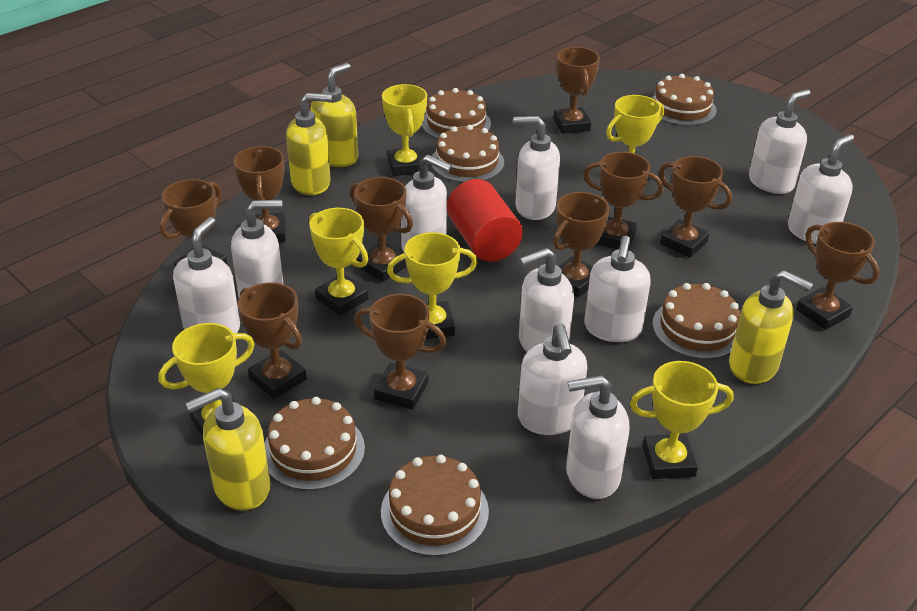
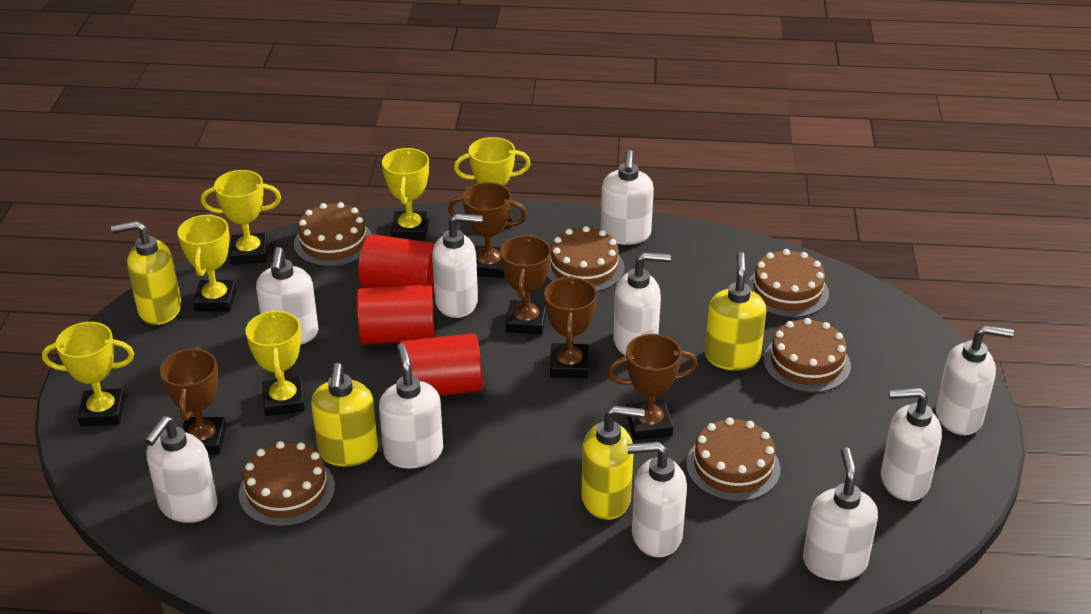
brown trophy: [160,179,228,267] [233,146,286,243] [238,282,307,399] [350,177,413,282] [355,294,446,410] [553,47,600,134] [553,192,609,298] [583,152,664,249] [659,156,732,257] [796,222,879,330] = 10 -> [160,347,226,454] [448,182,527,278] [500,235,551,335] [544,276,597,378] [608,334,698,440] = 5
red cylinder: [447,179,523,262] = 1 -> [357,285,435,345] [358,234,435,295] [399,333,483,396] = 3

